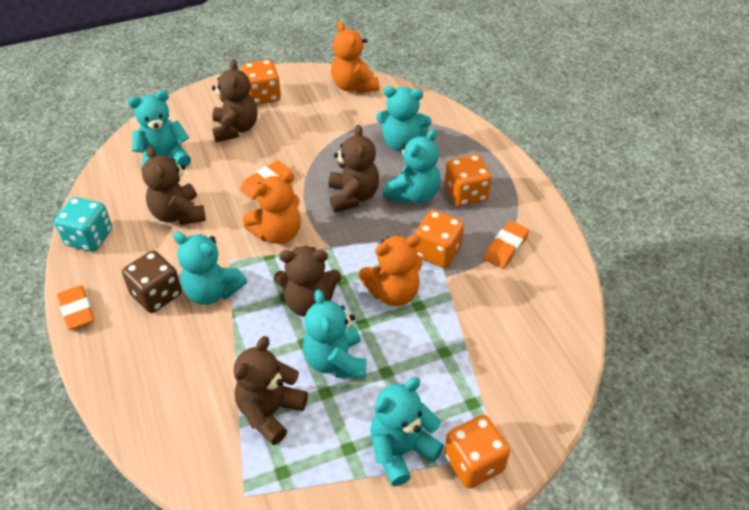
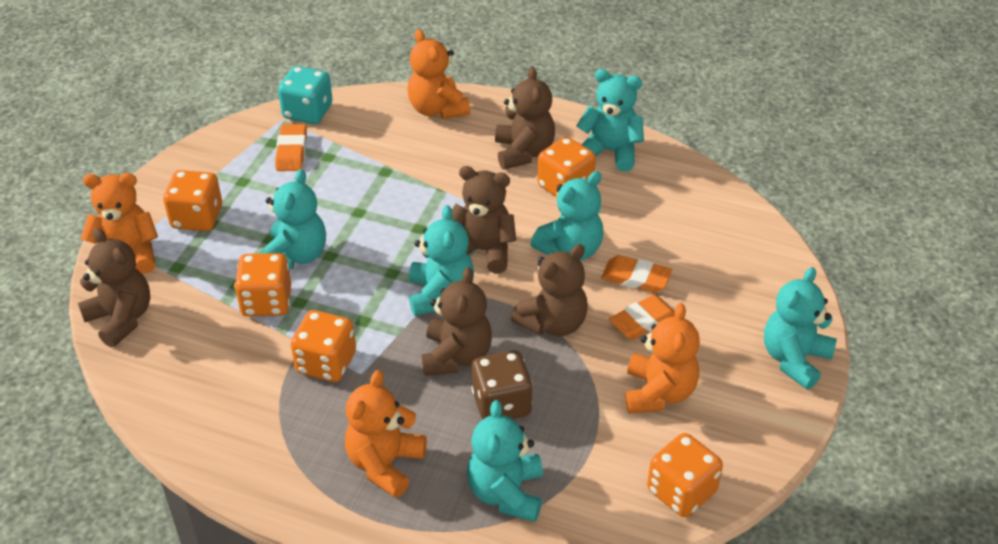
orange dice: [242,60,281,105] [415,210,464,268] [444,415,510,489] [445,155,492,207] = 4 -> [163,170,222,231] [234,253,291,317] [291,310,356,382] [537,137,596,197] [647,433,723,517] = 5
orange teddy bear: [243,171,301,244] [331,21,379,93] [359,235,422,306] = 3 -> [81,173,158,274] [345,370,427,498] [408,29,470,119] [625,303,700,414] = 4

